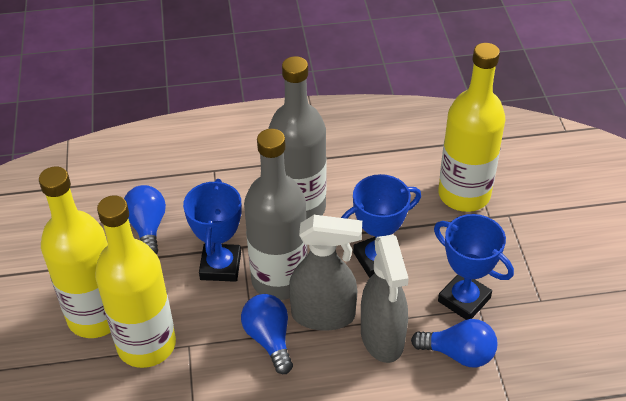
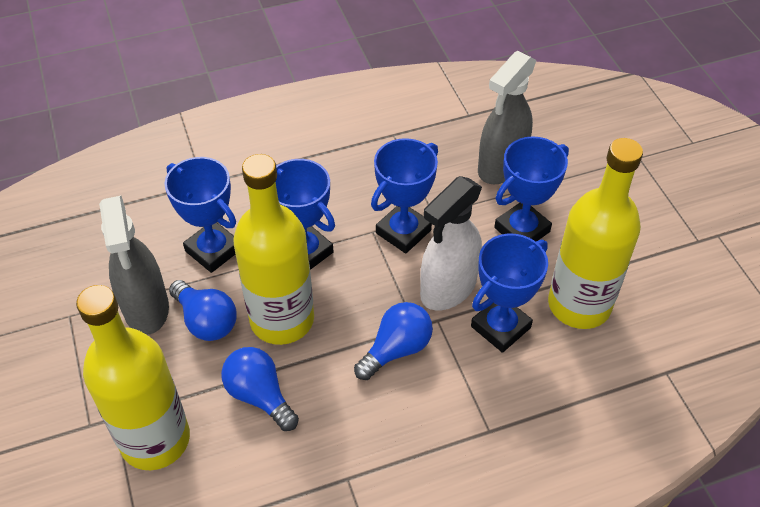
blue trophy: [183,179,242,282] [341,174,421,278] [434,214,514,320] = 3 -> [164,157,236,273] [276,159,335,270] [371,138,438,253] [471,234,548,353] [494,136,569,241] = 5
grey bottle: [244,129,308,300] [269,56,326,219] = 2 -> none = 0
white spray bottle: none = 0 -> [420,176,482,311] = 1

